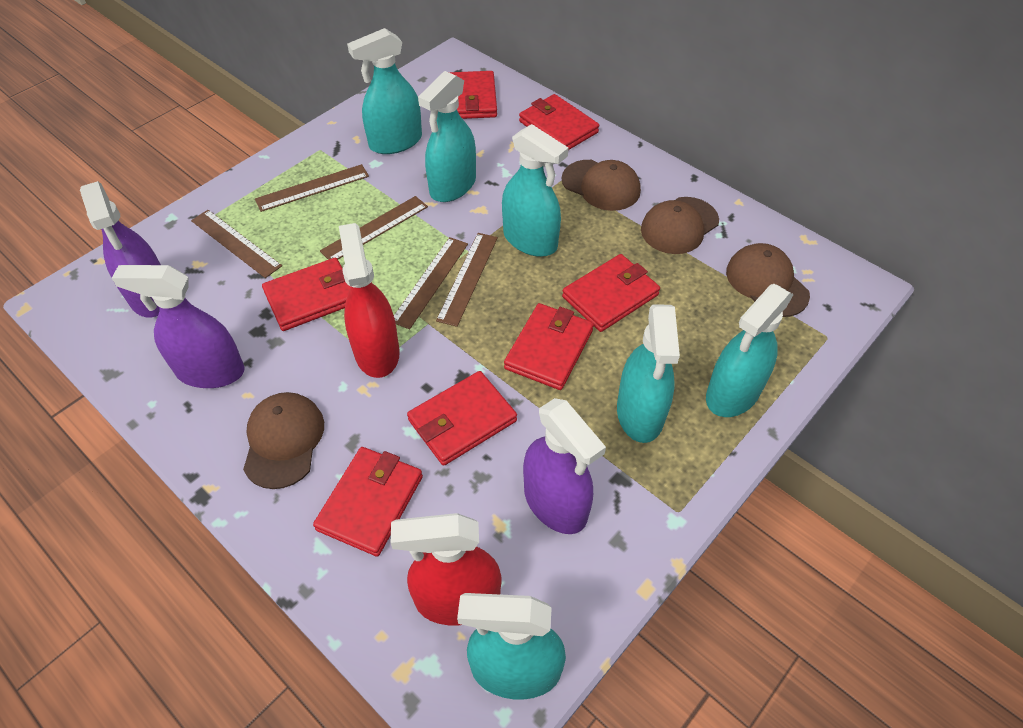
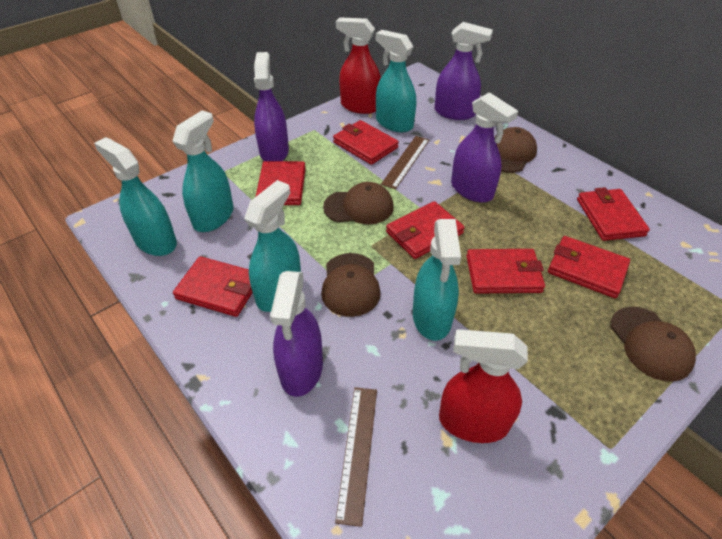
brown ruler: [191,210,282,278] [255,164,369,212] [320,196,428,260] [394,237,468,329] [436,233,498,327] = 5 -> [335,387,377,527] [381,136,429,189] = 2
purple spray bottle: [80,181,161,318] [112,265,245,388] [523,398,606,534] = 3 -> [254,52,289,161] [270,271,323,397] [435,22,493,120] [451,92,518,203] = 4
turquoise spray bottle: [347,28,422,154] [418,71,476,202] [457,593,566,700] [502,124,568,257] [617,304,680,443] [706,284,794,417] = 6 -> [94,137,177,256] [172,111,233,232] [244,180,301,312] [376,30,416,132] [413,219,461,341] = 5

